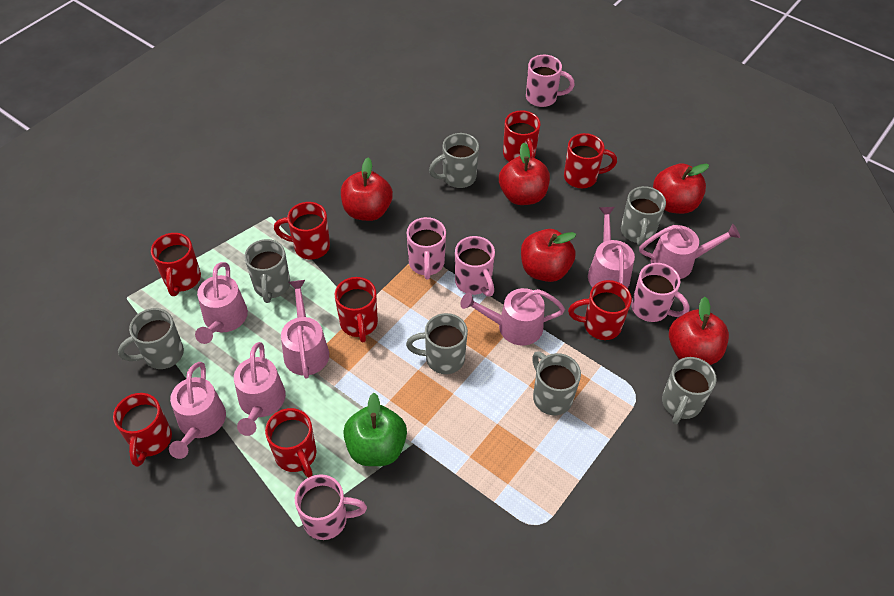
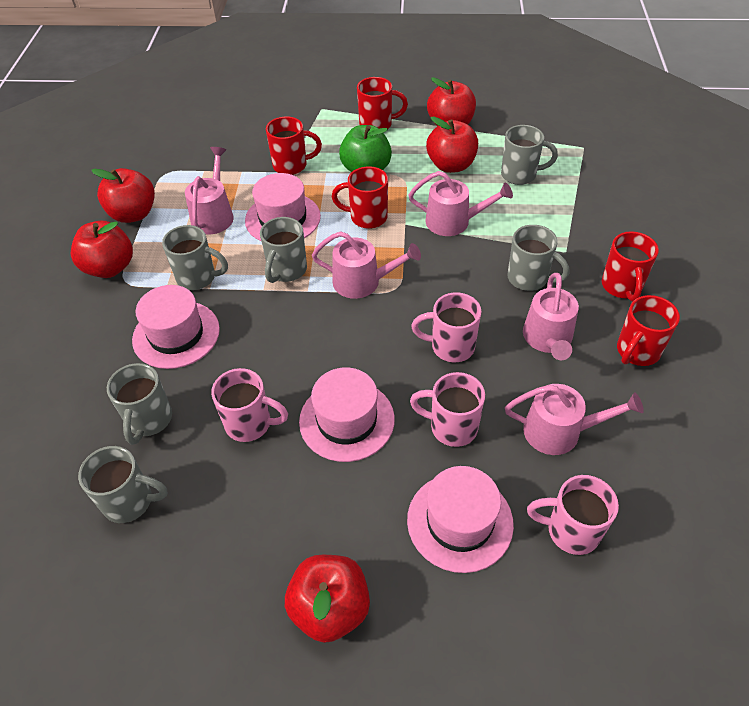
grey mug: [118,308,184,369] [244,239,290,303] [406,313,468,374] [429,133,479,188] [532,352,581,415] [621,186,666,246] [662,357,717,424] = 7 -> [78,446,168,523] [107,363,172,445] [162,225,228,290] [260,217,307,283] [501,125,558,185] [507,225,569,291] = 6
pink hat: none = 0 -> [132,285,220,369] [245,173,321,241] [299,367,395,462] [407,466,514,573] = 4
pink mug: [295,474,367,540] [407,217,446,280] [455,236,495,297] [526,55,575,107] [631,263,690,322] = 5 -> [211,368,288,442] [410,372,485,447] [411,292,482,362] [527,475,619,555] = 4
pink watering can: [169,362,226,459] [195,262,248,344] [234,342,286,436] [281,280,329,378] [460,288,565,346] [588,207,635,288] [639,224,740,279] = 7 -> [185,147,234,234] [312,231,421,299] [408,171,513,236] [505,384,644,455] [523,273,579,360] = 5
red mug: [113,393,172,467] [151,233,201,296] [265,408,316,478] [274,202,330,259] [335,277,378,342] [503,111,541,162] [564,133,617,188] [568,280,632,340] = 8 -> [266,117,322,175] [332,166,388,229] [357,77,408,129] [602,231,659,302] [617,295,680,366] = 5

